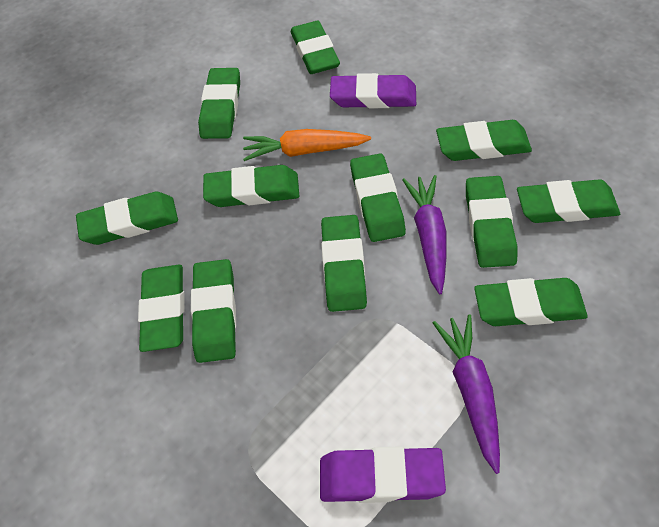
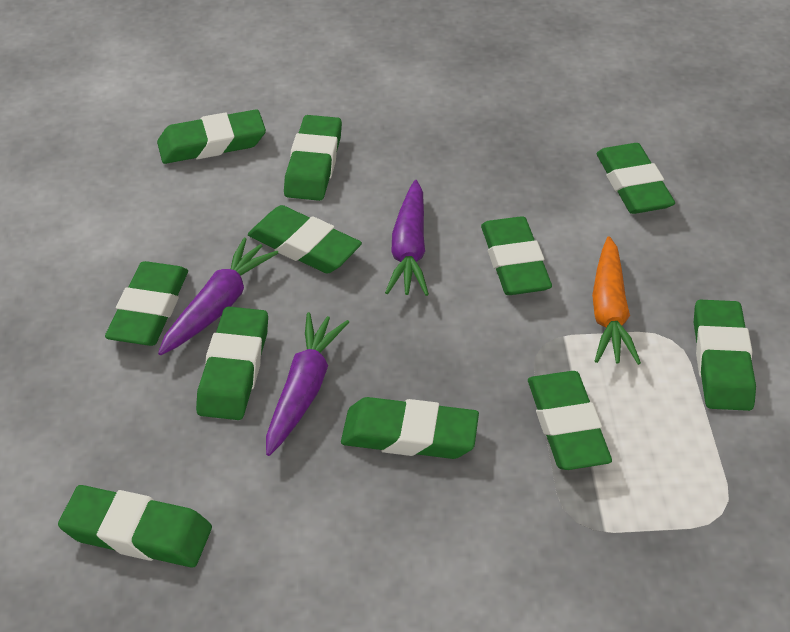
green eraser: [76,192,178,245] [138,265,185,352] [191,259,236,363] [198,68,240,139] [203,165,299,207] [291,21,340,74] [321,215,367,312] [350,154,406,242] [436,120,532,161] [466,176,518,268] [474,278,588,326] [517,179,620,223] = 12 -> [58,485,212,567] [105,261,188,346] [157,109,266,164] [196,307,268,420] [248,205,362,274] [284,115,342,201] [341,397,479,459] [481,216,552,295] [528,371,612,470] [596,143,675,214] [694,300,756,411] = 11
purple carrot: [402,175,446,294] [433,314,500,474] = 2 -> [158,238,278,355] [266,312,349,456] [385,180,429,296] = 3
purple eraser: [320,446,446,503] [330,73,416,108] = 2 -> none = 0

